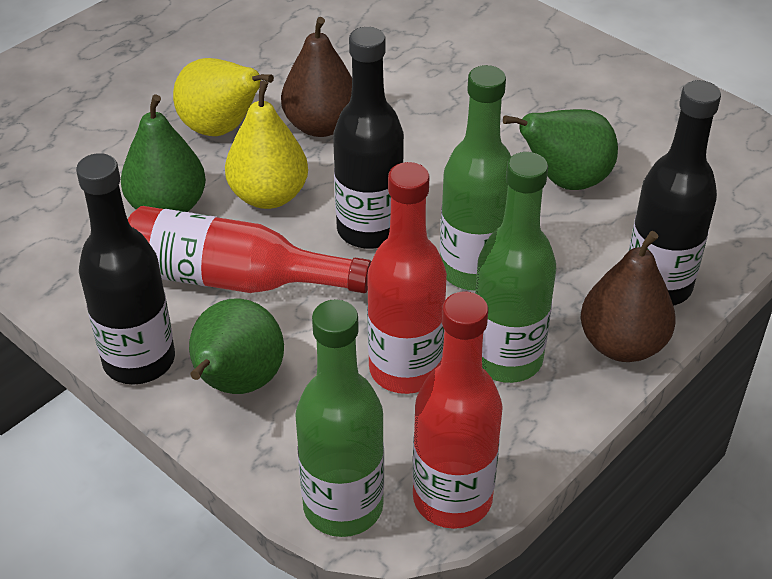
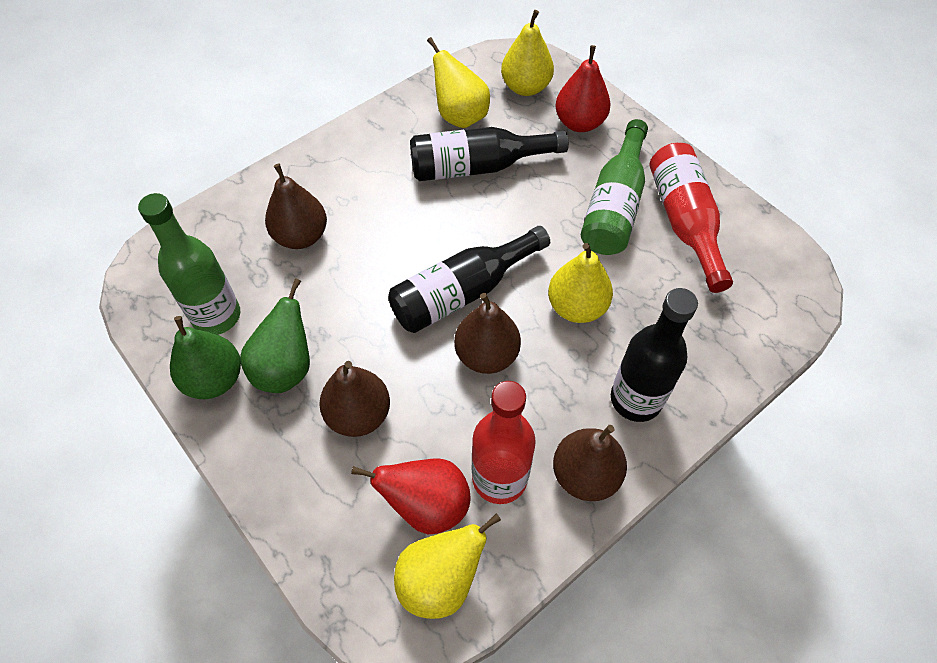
brown pear: [281,17,352,137] [581,231,676,362] = 2 -> [265,164,327,249] [319,361,390,437] [454,293,521,374] [553,425,627,501] = 4
green bottle: [295,299,384,537] [440,65,511,290] [475,152,556,383] = 3 -> [138,193,240,335] [581,119,648,255] = 2
green pear: [121,95,206,212] [189,298,284,394] [503,109,618,190] = 3 -> [170,316,241,399] [240,278,310,393] = 2
red bottle: [128,206,372,293] [367,162,447,394] [412,291,503,529] = 3 -> [472,381,536,504] [650,143,733,293] = 2
red pear: none = 0 -> [351,459,470,534] [555,45,611,132] = 2
yellow pear: [173,58,274,136] [225,81,308,209] = 2 -> [394,513,501,619] [427,37,490,128] [501,10,554,96] [548,243,613,323] = 4

